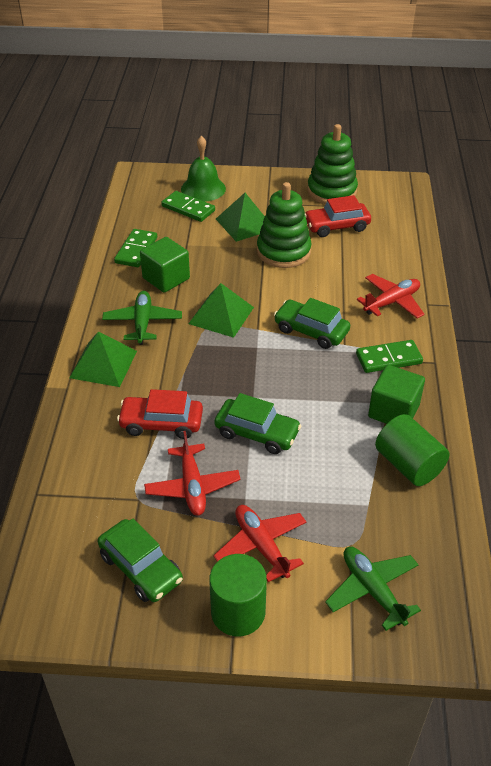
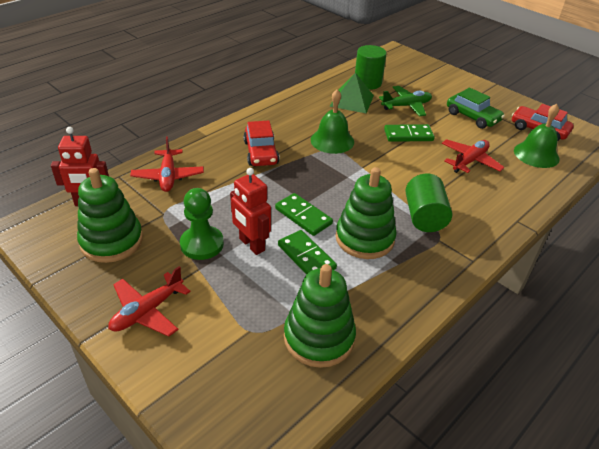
green bell: [181,136,226,202] = 1 -> [311,89,354,154] [514,104,560,168] = 2
green car: [98,519,183,602] [214,393,301,454] [274,298,350,349] = 3 -> [447,88,505,129] = 1
green cube: [140,237,190,293] [368,365,425,424] = 2 -> none = 0
green pawn: none = 0 -> [180,188,224,260] = 1
green plane: [102,291,182,345] [325,547,421,631] = 2 -> [379,86,432,117] = 1
green pyramid: [69,332,137,387] [188,283,254,338] [216,193,265,242] = 3 -> [330,73,374,113] = 1
green stacking toy: [257,182,312,268] [307,124,358,204] = 2 -> [77,168,143,263] [284,264,356,368] [335,167,397,259] = 3
red robot: none = 0 -> [51,127,109,206] [230,168,271,255] = 2

